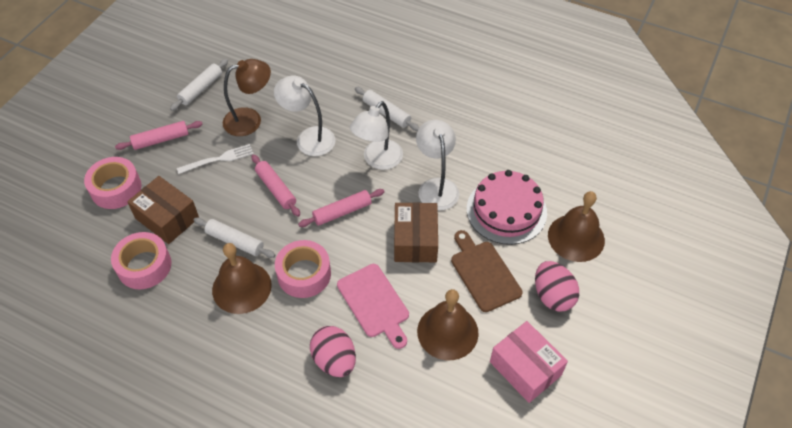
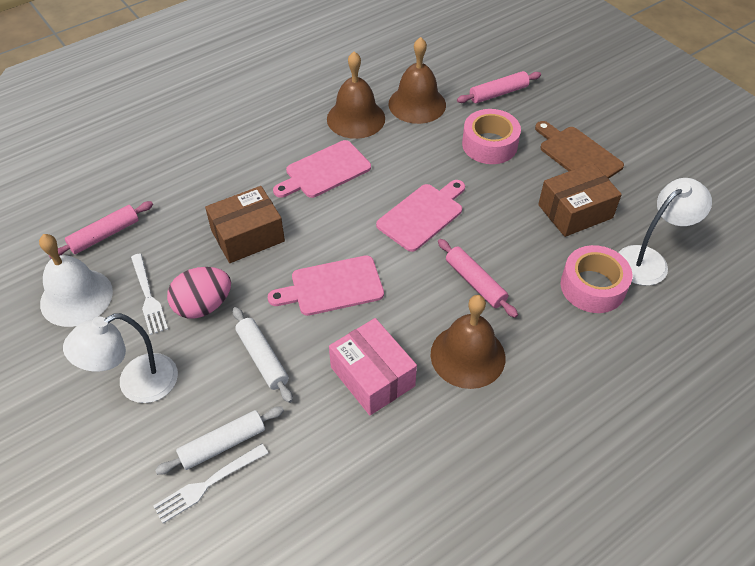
brown lamp: [223,59,271,136] = 1 -> none = 0
pink cake: [467,170,547,245] = 1 -> none = 0
pink cutting board: [337,264,409,349] = 1 -> [268,255,384,316] [273,140,371,198] [376,180,465,252] = 3
pink egg: [310,326,356,377] [535,261,579,312] = 2 -> [167,267,231,319] = 1
pink tape: [84,157,141,209] [111,232,172,289] [275,240,331,298] = 3 -> [462,109,521,164] [560,245,633,313] = 2
white bell: none = 0 -> [39,234,113,327] = 1
white fork: [177,144,254,174] = 1 -> [131,254,168,335] [153,444,268,523] = 2
white lamp: [274,76,336,156] [350,101,403,170] [416,120,459,211] = 3 -> [63,313,178,403] [618,178,712,286] = 2
white rolling pin: [170,59,228,111] [194,217,275,258] [355,87,419,131] = 3 -> [155,406,284,475] [233,307,293,403] = 2

